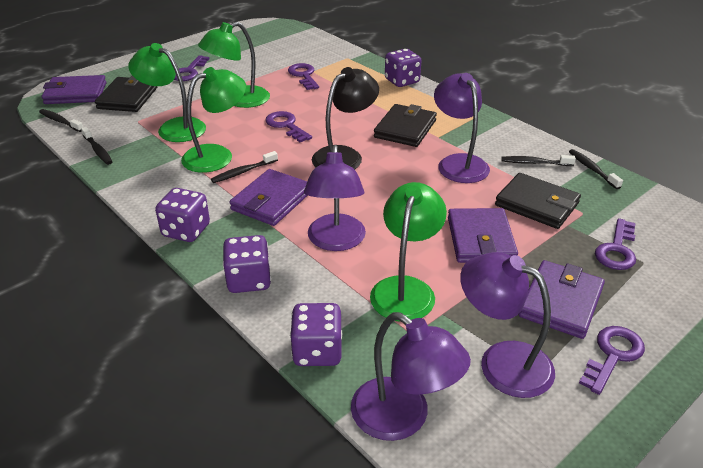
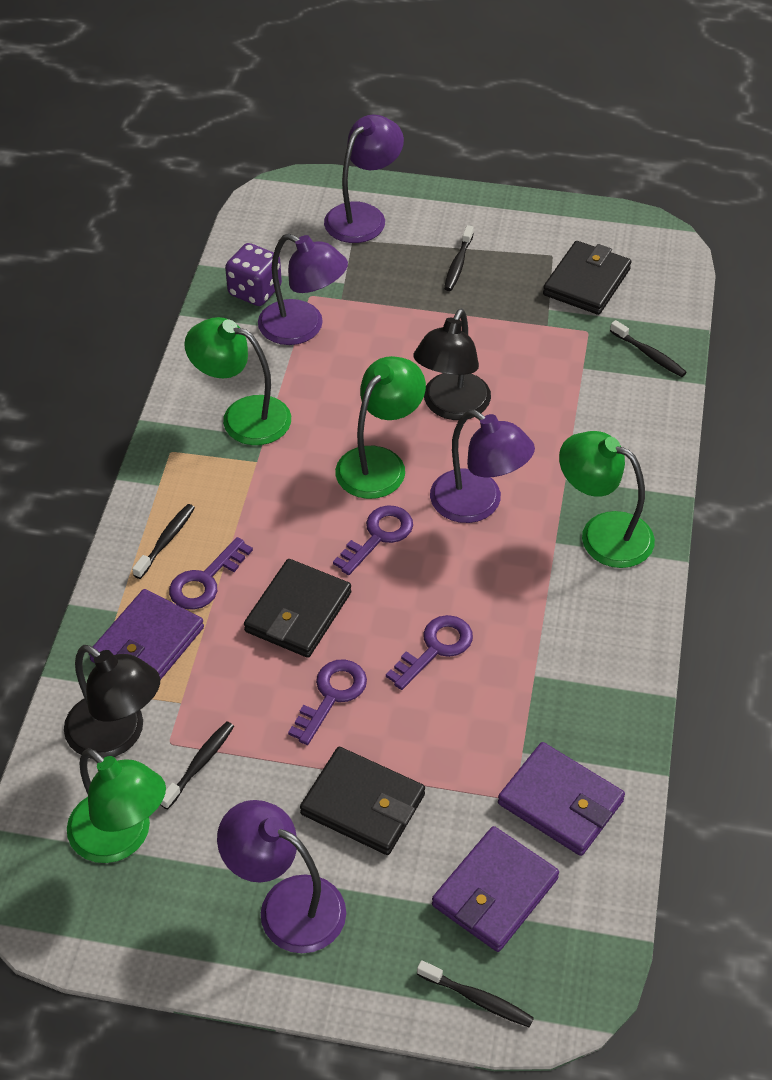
black lamp: [312,67,379,170] = 1 -> [64,645,160,759] [413,309,491,420] = 2
purple dice: [155,188,210,242] [223,235,271,293] [290,303,342,366] [385,49,422,87] = 4 -> [225,243,282,306] = 1
purple key: [174,55,209,81] [265,111,312,142] [288,63,319,90] [579,326,645,395] [595,218,636,270] = 5 -> [169,537,253,610] [288,659,367,745] [333,505,413,575] [386,615,473,690] = 4
purple wallet: [42,75,106,104] [230,169,308,226] [448,208,518,263] [519,260,605,339] = 4 -> [89,589,204,680] [432,826,559,952] [498,742,625,856] = 3

